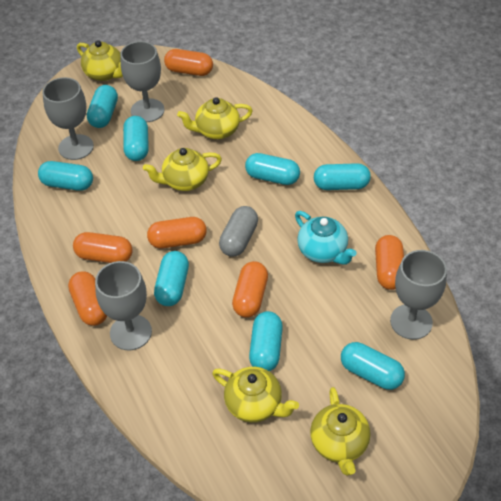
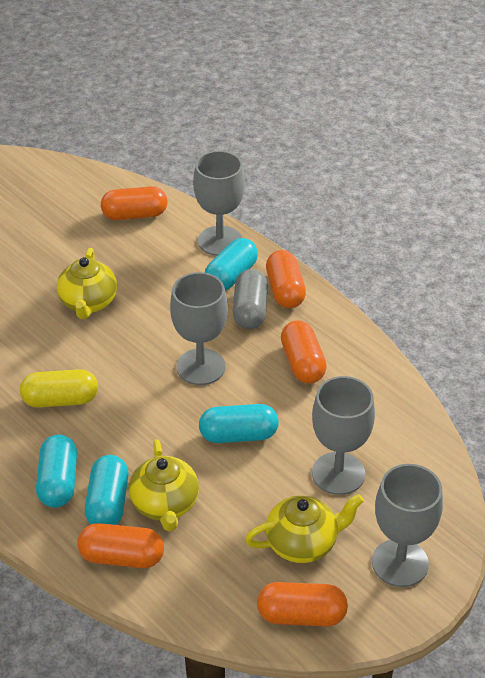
orange capsule: [68,271,107,326] [73,232,133,263] [147,217,207,248] [164,49,213,76] [232,261,268,318] [375,235,404,290] = 6 -> [77,523,164,568] [101,186,168,220] [257,582,348,626] [266,250,306,308] [281,320,327,383] = 5
turquoise capsule: [38,161,93,191] [87,85,118,128] [123,116,149,161] [154,251,189,306] [245,153,300,185] [249,311,283,371] [314,163,371,190] [341,342,405,390] = 8 -> [36,434,77,508] [85,455,128,525] [199,404,279,443] [205,238,258,291] = 4
turquoise teapot: [295,211,357,265] = 1 -> none = 0
yellow capsule: none = 0 -> [20,369,98,408] = 1
yellow teapot: [77,40,123,81] [143,148,222,191] [177,97,253,139] [212,367,299,423] [310,387,371,476] = 5 -> [57,248,117,319] [129,439,199,531] [245,494,364,563] = 3

